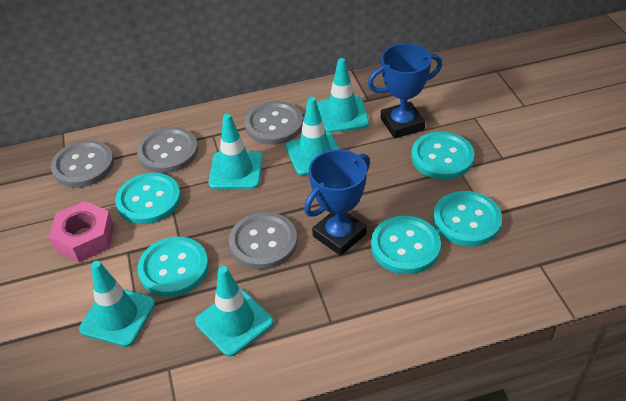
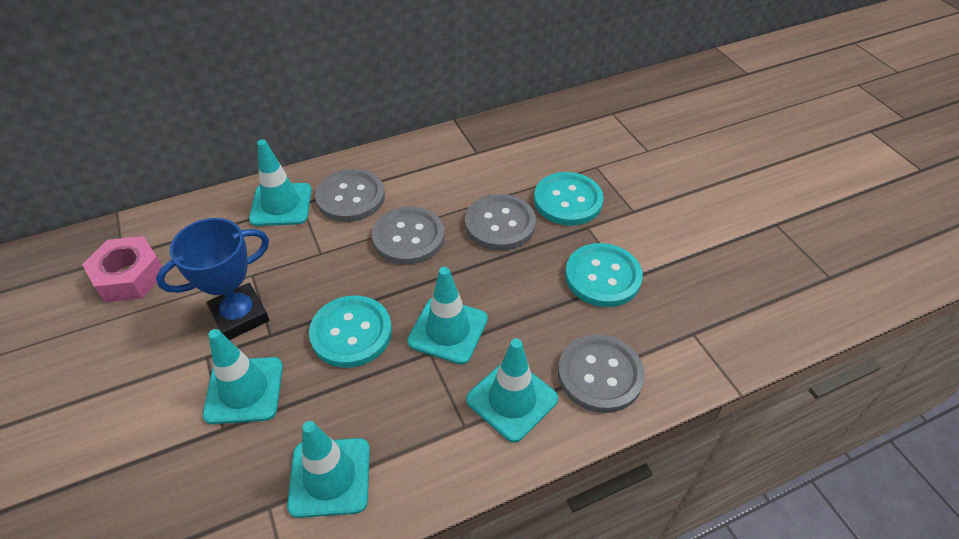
blue trophy: [304,150,370,256] [368,43,442,138] = 2 -> [156,218,269,340] = 1
turquoise button: [115,173,181,224] [137,237,209,297] [371,216,441,274] [411,132,475,180] [433,191,502,246] = 5 -> [309,295,392,368] [534,172,603,226] [565,243,643,307] = 3

